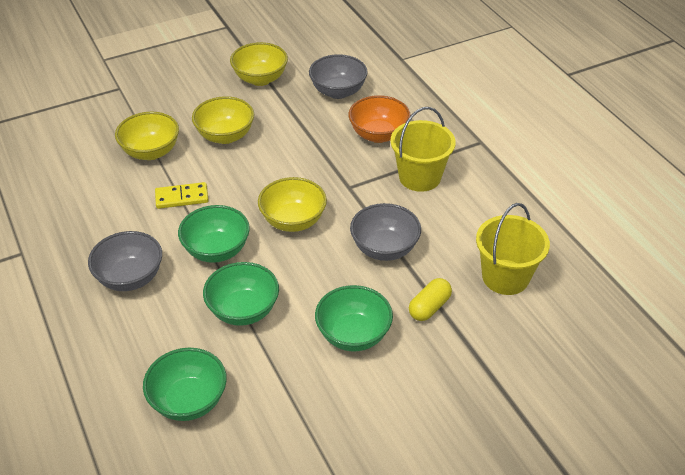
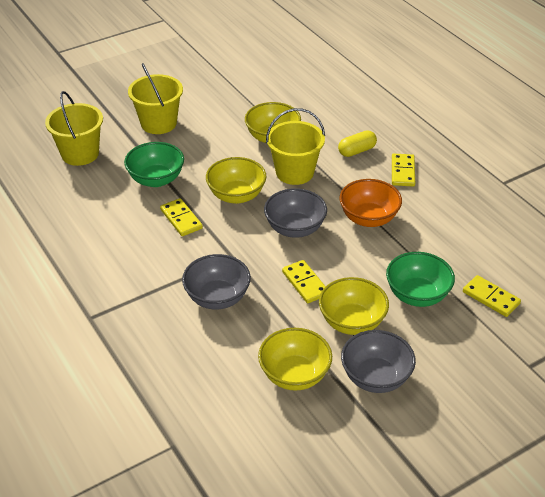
green bowl: [143,348,227,421] [178,205,250,263] [203,262,279,326] [315,285,393,351] = 4 -> [124,142,184,187] [386,252,455,307] = 2
yellow bucket: [390,107,456,192] [476,203,550,295] = 2 -> [45,91,103,166] [128,63,183,134] [266,108,325,185] = 3
yellow domino: [155,182,209,209] = 1 -> [160,198,203,236] [282,260,326,303] [392,154,415,186] [463,275,521,317] = 4

